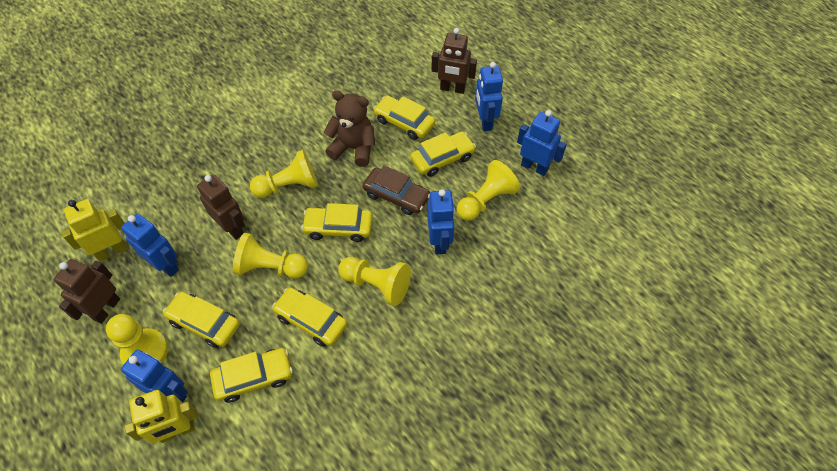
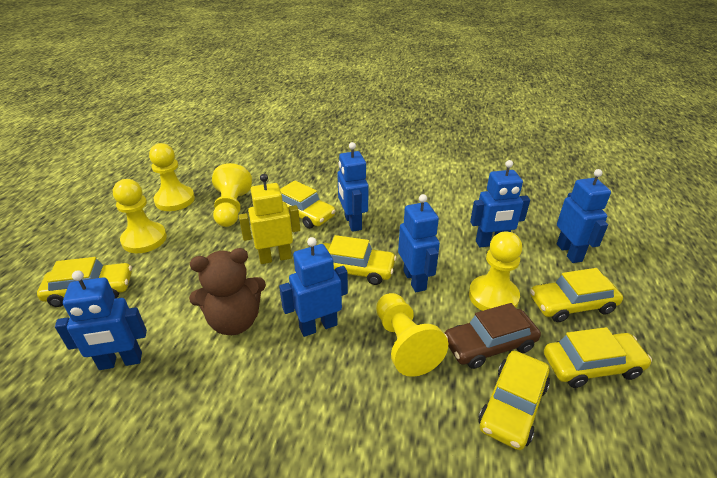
blue robot: [121,214,179,277] [121,350,188,402] [427,189,455,254] [475,62,503,131] [517,110,567,176] = 5 -> [55,270,147,370] [279,237,348,337] [337,142,369,232] [398,194,440,292] [470,160,530,247] [557,169,611,263] = 6
brown robot: [54,259,120,324] [197,174,245,240] [431,28,477,94] = 3 -> none = 0
yellow robot: [61,199,127,261] [124,390,198,443] = 2 -> [239,174,300,264] = 1

